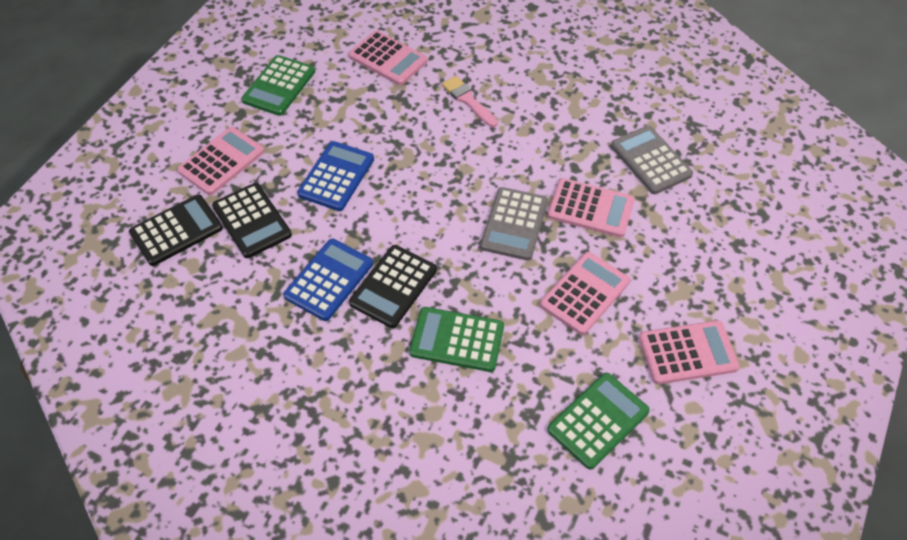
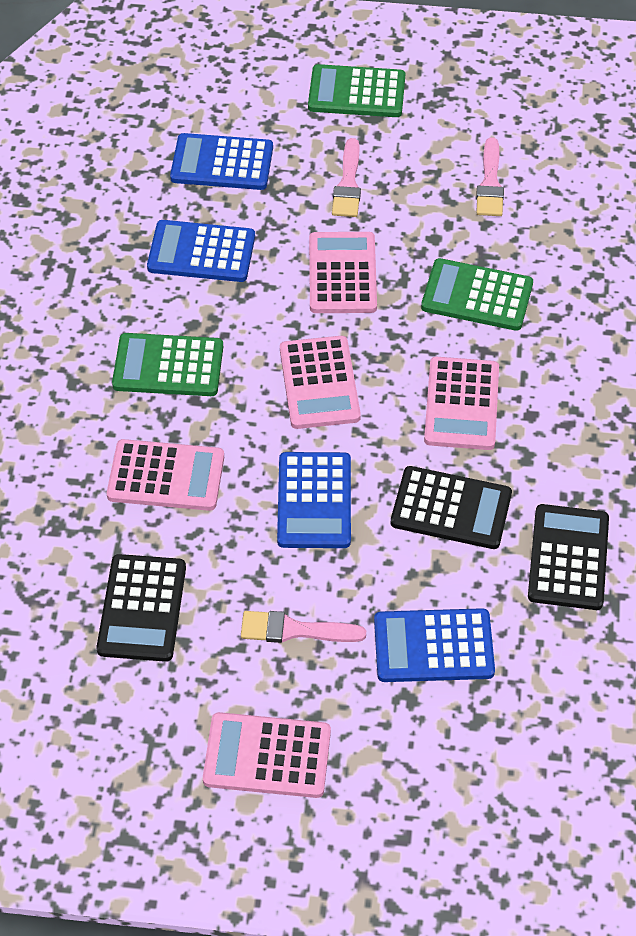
blue calculator: [283,239,373,321] [297,141,374,211] = 2 -> [147,220,255,282] [170,133,273,190] [277,452,351,548] [374,608,495,682] = 4
grey calculator: [480,187,548,261] [611,126,693,194] = 2 -> none = 0
pink brush: [442,76,498,127] = 1 -> [241,611,366,643] [332,138,361,217] [476,137,504,216] = 3

